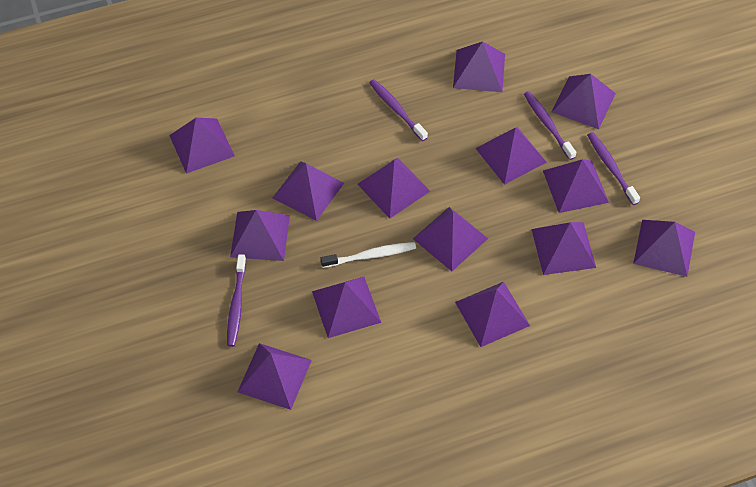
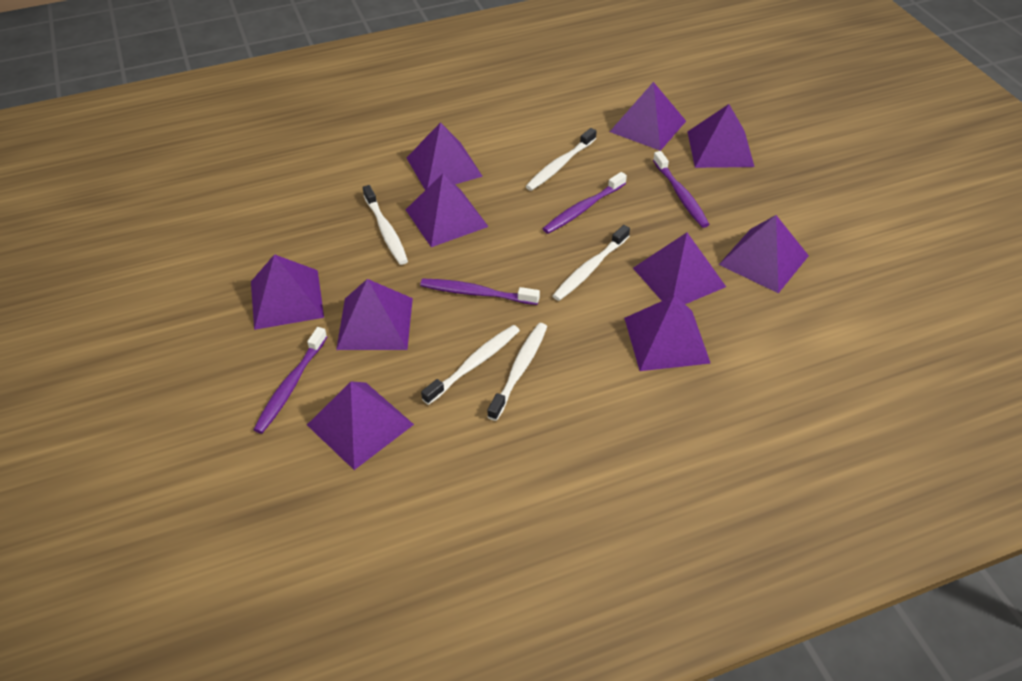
purple pyramid: [169,118,235,174] [230,210,290,261] [238,343,312,410] [273,161,344,221] [312,277,381,338] [357,158,430,218] [413,207,488,271] [453,41,505,92] [455,282,530,347] [475,127,547,185] [532,222,596,275] [543,159,609,213] [552,74,616,129] [633,220,695,277] = 14 -> [251,254,324,330] [307,381,414,470] [336,279,413,350] [406,173,489,247] [407,122,483,190] [610,82,686,151] [624,295,710,371] [633,232,726,304] [687,104,754,168] [719,215,809,293] = 10
white toothbrush: [320,242,416,268] = 1 -> [363,185,408,265] [421,325,520,405] [487,323,547,421] [526,128,596,191] [552,225,630,301] = 5

